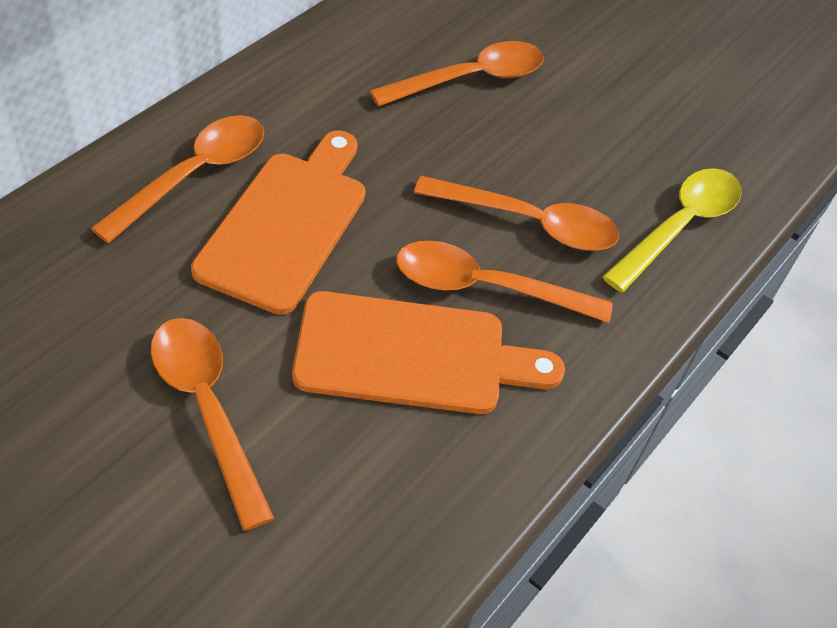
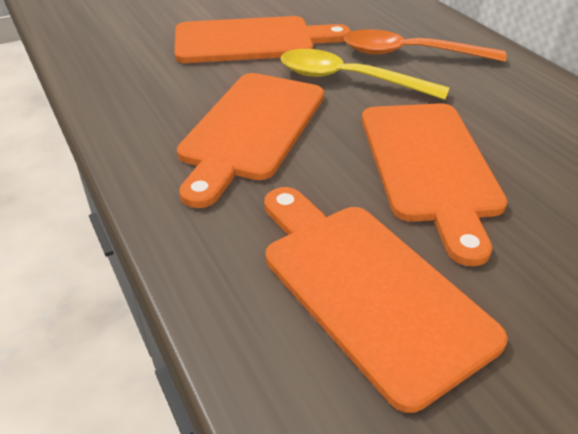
orange cutting board: [191,130,366,315] [292,291,565,414] = 2 -> [174,16,351,63] [177,73,324,208] [264,187,508,413] [362,103,508,266] = 4
orange spoon: [90,115,264,243] [151,318,275,531] [369,41,544,107] [396,241,613,323] [414,176,619,251] = 5 -> [344,29,507,62] = 1

